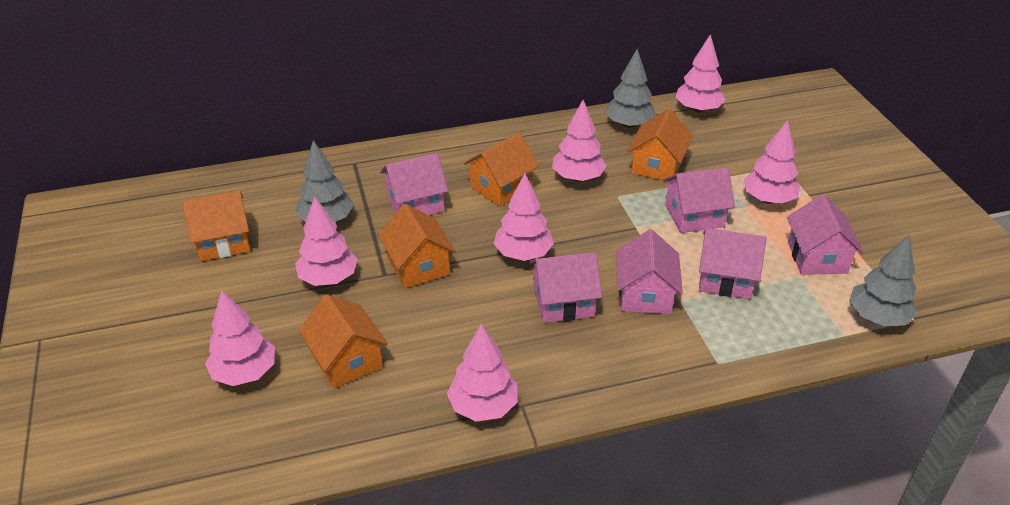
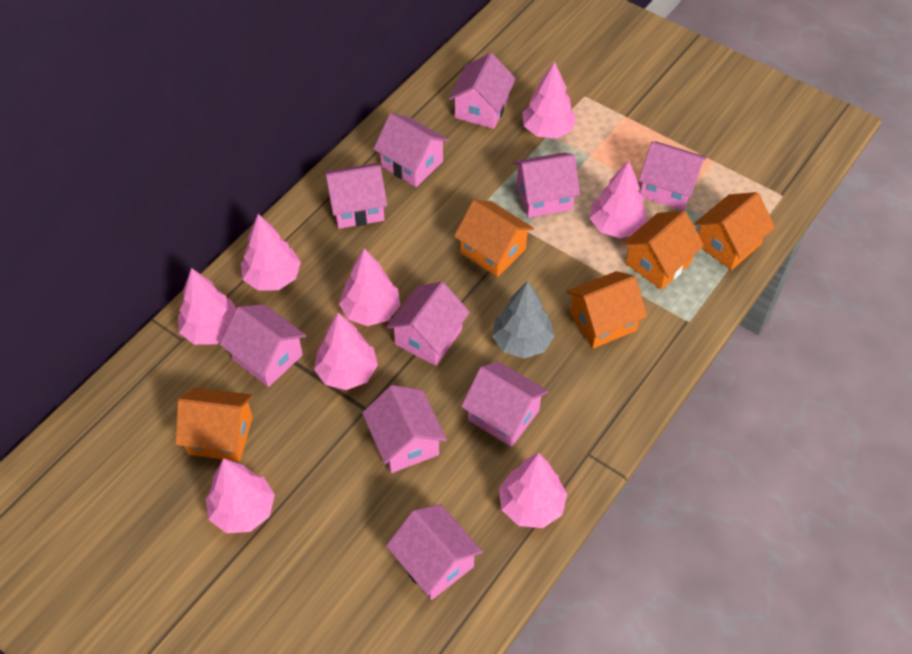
grey tree: [296,140,354,222] [605,49,656,128] [849,235,917,326] = 3 -> [492,281,554,359] = 1
pink house: [380,153,448,215] [530,252,602,323] [616,229,683,314] [664,167,735,233] [699,228,767,299] [787,194,863,275] = 6 -> [220,304,306,387] [324,163,387,229] [362,385,447,473] [373,114,449,187] [386,282,470,366] [386,504,483,600] [448,53,516,129] [461,361,548,447] [513,153,580,218] [638,142,707,211] = 10
pink tree: [205,290,275,386] [295,196,358,286] [447,324,517,422] [494,173,554,261] [552,100,607,182] [676,34,726,113] [743,120,801,204] = 7 -> [178,268,236,345] [206,458,275,533] [241,214,301,291] [314,313,378,390] [339,248,400,326] [499,453,567,528] [522,62,577,139] [590,161,648,238] = 8

